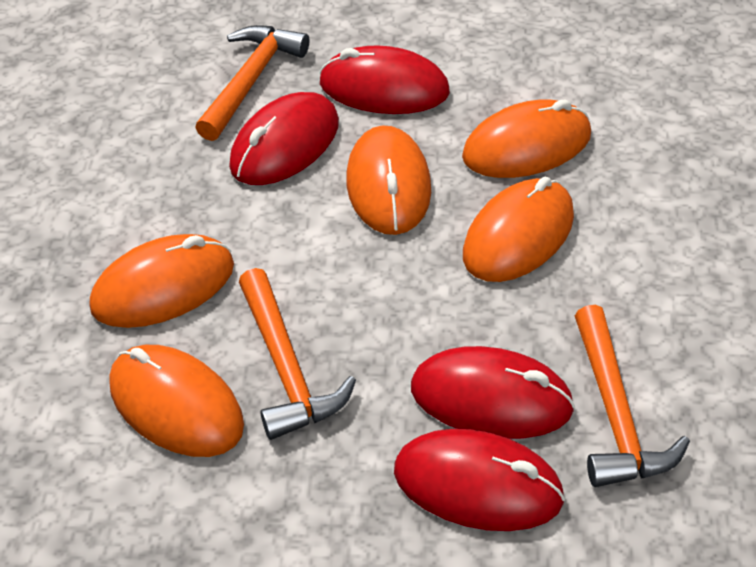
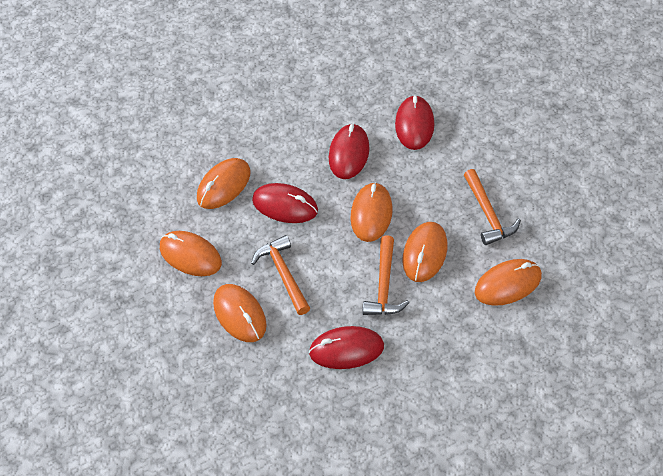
orange mouse: [89,234,234,328] [109,345,244,457] [346,125,431,235] [462,99,591,178] [463,177,574,282] = 5 -> [160,231,222,276] [197,158,251,209] [213,284,267,342] [350,182,393,242] [402,222,447,282] [475,259,542,306] = 6

